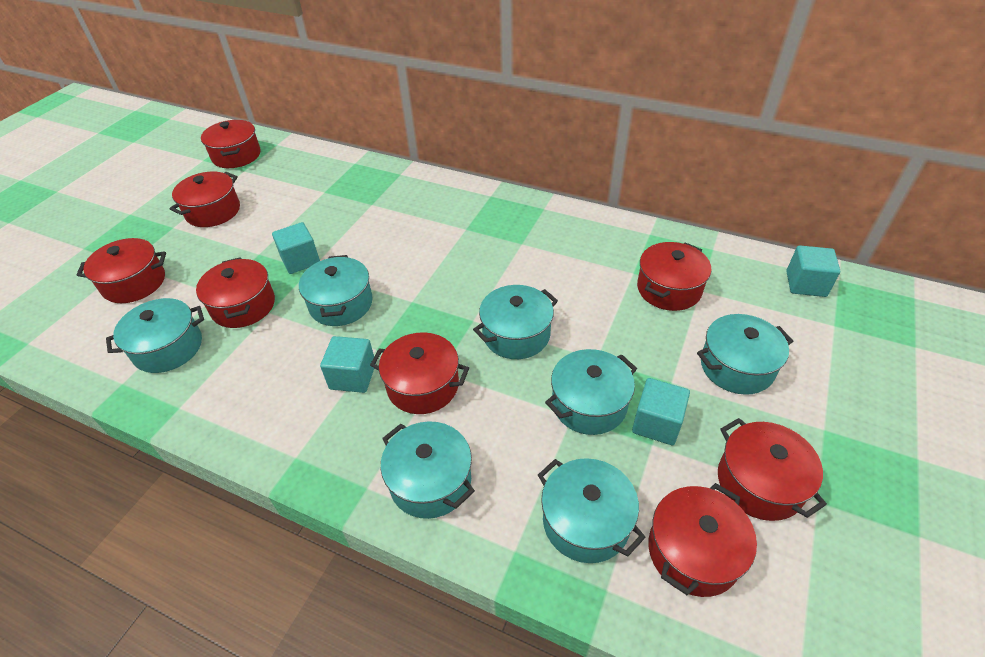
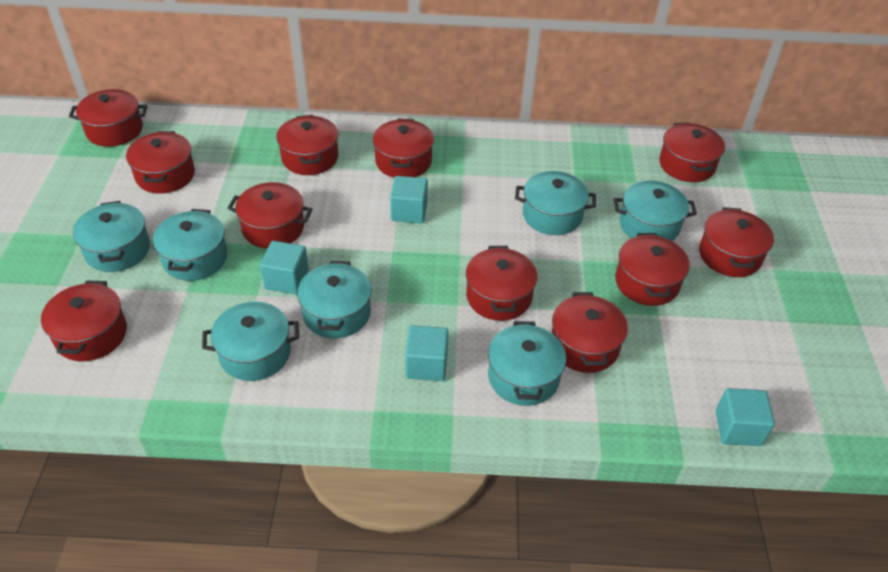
red pot: [76,238,166,303] [169,172,240,227] [196,257,275,328] [201,120,261,168] [370,332,469,414] [637,242,711,311] [649,483,757,597] [718,418,827,521] = 8 -> [41,280,127,361] [69,89,148,147] [126,131,195,194] [228,182,312,249] [276,115,338,175] [373,118,434,178] [466,246,537,321] [552,292,628,373] [615,233,690,306] [659,122,725,182] [699,207,774,277] = 11

